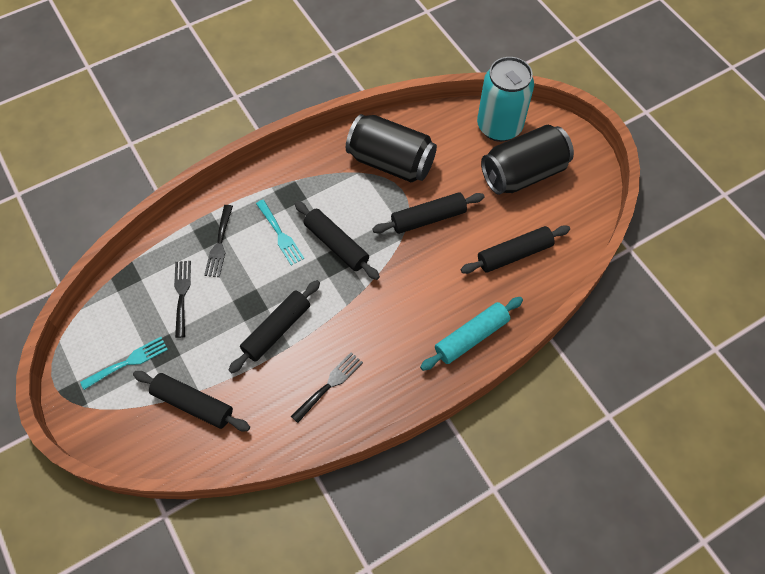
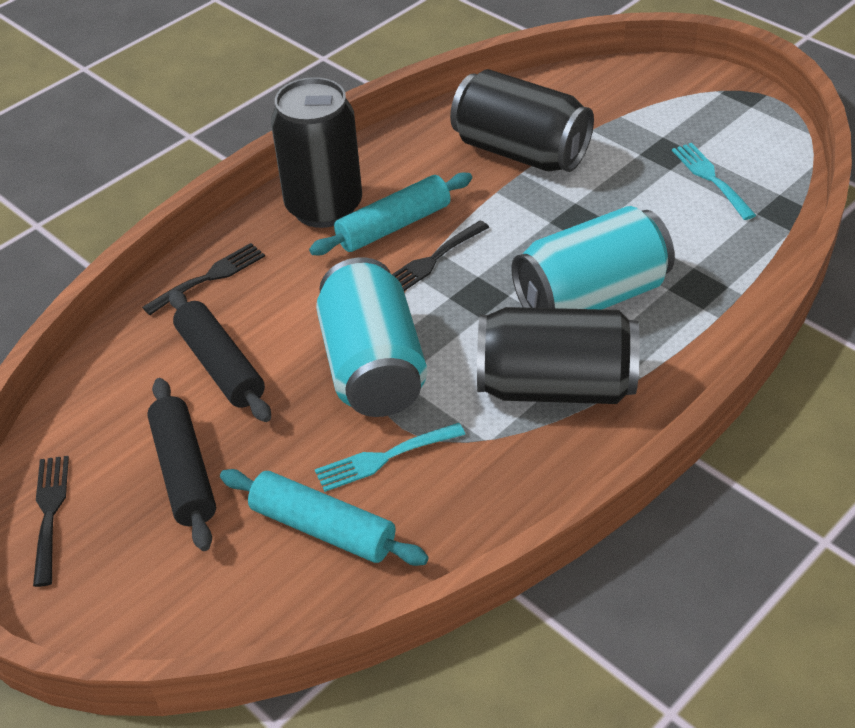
black can: [346,114,437,182] [481,125,574,195] = 2 -> [271,77,362,228] [450,69,594,172] [477,307,640,404] = 3
black rolling pin: [133,371,250,431] [228,280,320,373] [295,201,380,280] [372,192,485,234] [461,225,570,274] = 5 -> [147,378,216,551] [169,290,271,422] = 2
turquoise can: [477,57,534,142] = 1 -> [316,257,427,417] [512,206,675,309] = 2
turquoise rolling pin: [420,297,523,371] = 1 -> [220,469,429,566] [309,172,472,255] = 2

